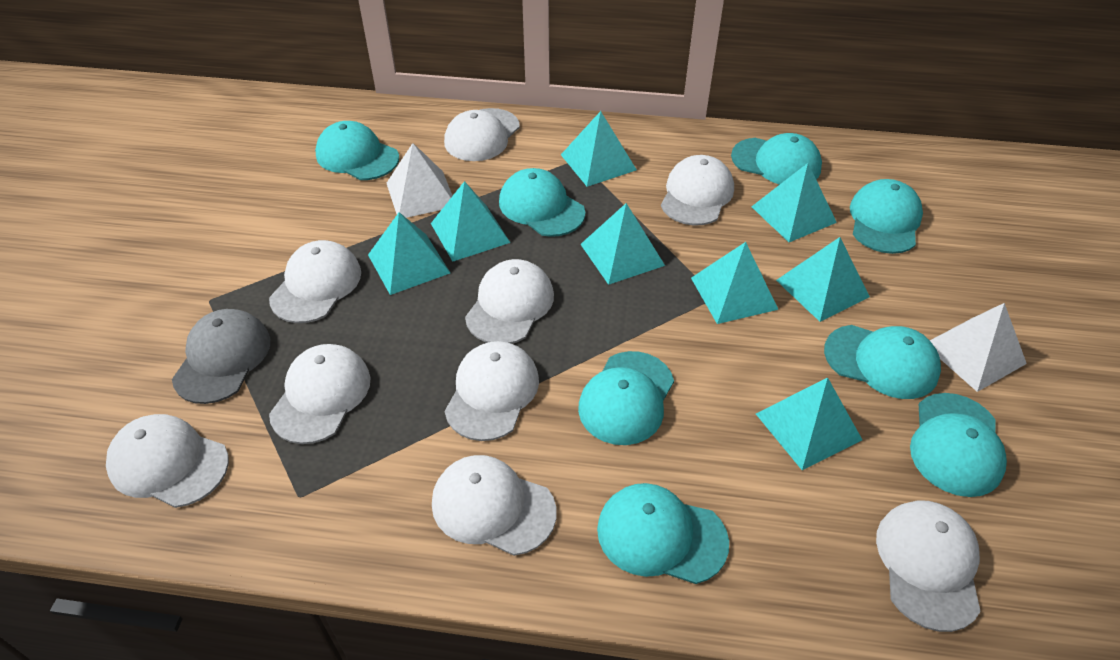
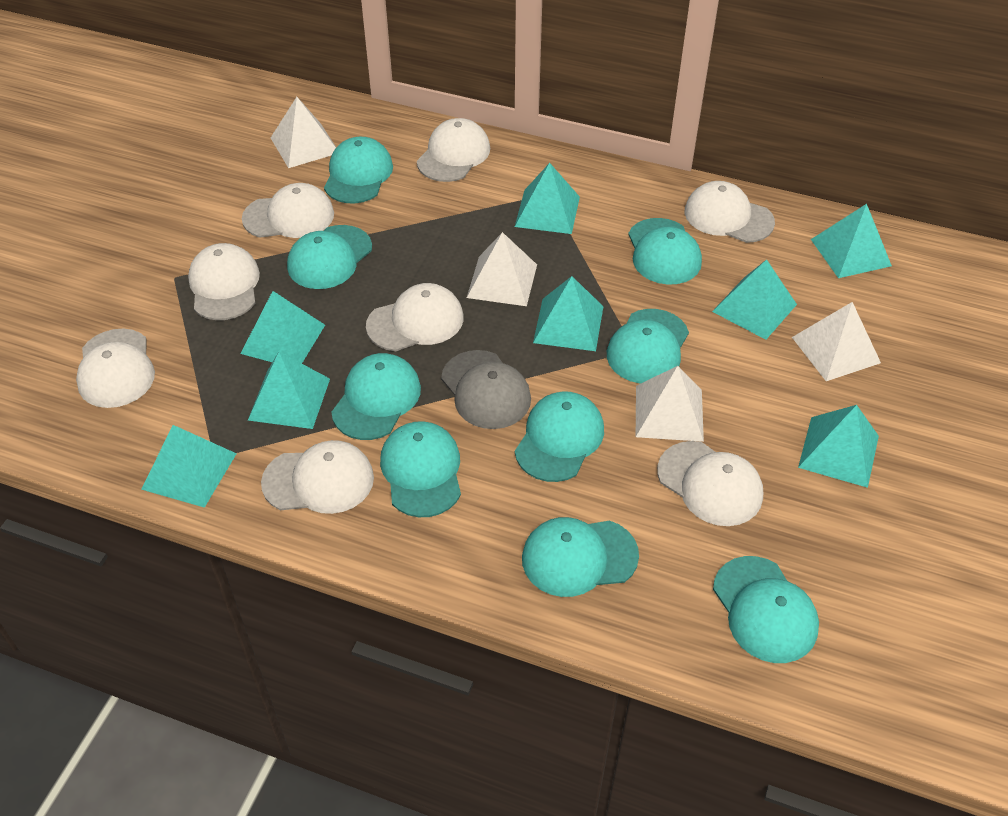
turquoise cap: [315,121,399,180] [499,168,585,237] [578,351,674,445] [597,483,729,584] [731,133,822,185] [824,325,941,399] [850,179,923,254] [910,393,1007,497] = 8 -> [287,225,372,289] [324,137,393,204] [332,353,421,440] [380,421,461,517] [515,391,604,482] [522,517,639,597] [607,309,689,384] [628,218,702,285] [713,556,819,663] = 9
white cap: [106,414,229,508] [269,240,361,323] [269,344,371,444] [432,455,557,556] [444,108,520,161] [445,341,539,441] [465,259,554,344] [661,155,734,225] [876,500,981,632] = 9 -> [76,329,155,408] [188,243,260,320] [242,183,334,238] [261,440,374,514] [366,283,463,351] [417,118,490,182] [657,441,763,526] [685,181,775,243] = 8
white pyramid: [387,143,452,218] [930,303,1027,392] = 2 -> [271,97,336,168] [467,232,537,306] [636,366,704,442] [792,302,881,381] = 4

